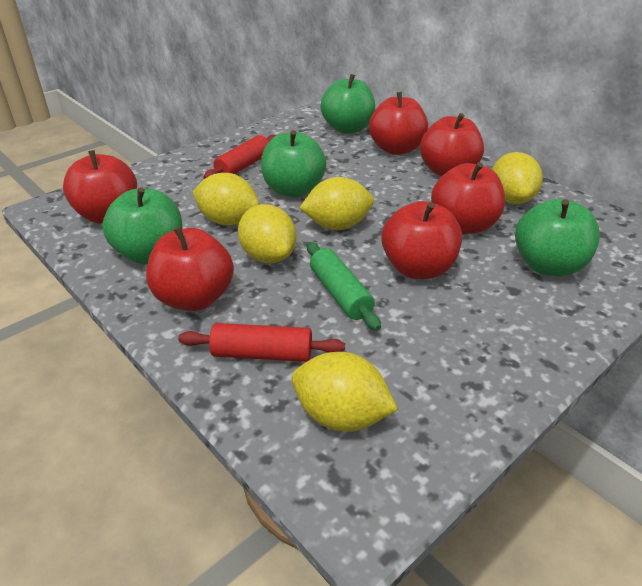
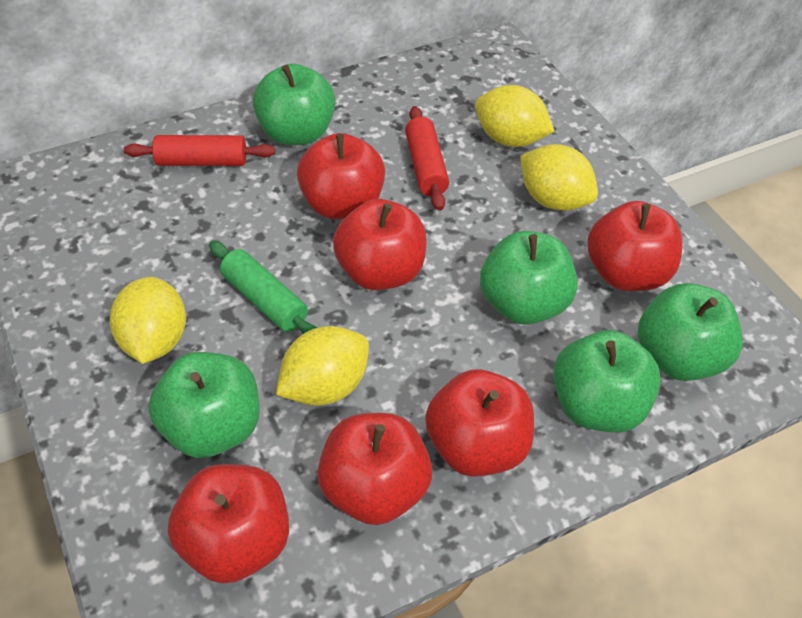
green apple: [102,187,183,264] [261,130,326,197] [320,74,375,134] [515,199,600,277] = 4 -> [148,352,260,458] [253,64,335,145] [480,231,578,325] [553,330,661,432] [638,283,743,381] = 5
yellow lemon: [192,173,260,225] [238,204,297,263] [292,352,398,432] [300,177,374,230] [492,152,543,204] = 5 -> [110,277,186,364] [276,326,369,406] [475,85,555,147] [520,144,598,211] = 4

